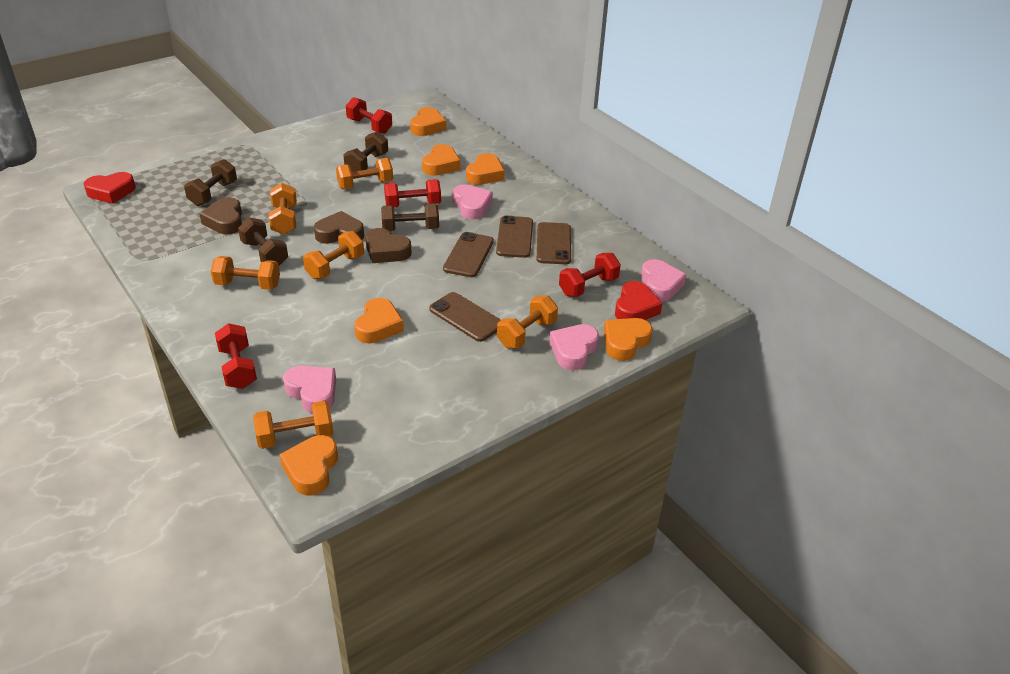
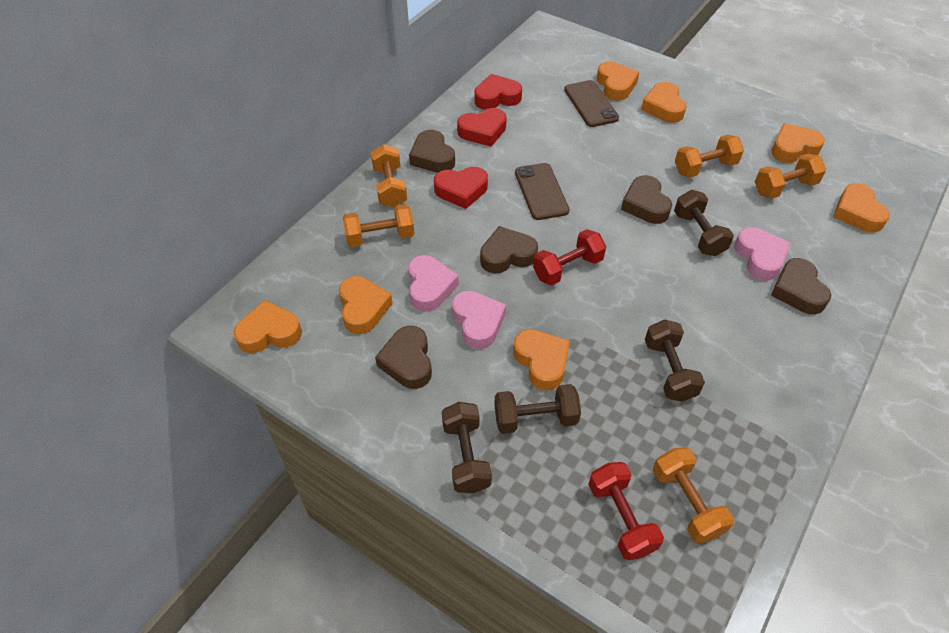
brown heart: [199,197,242,234] [314,211,364,244] [365,228,411,263] = 3 -> [375,326,432,389] [409,130,455,173] [480,226,538,274] [621,175,672,224] [771,258,831,314] = 5
brown phone: [429,292,501,342] [443,232,494,277] [496,216,533,258] [537,222,571,264] = 4 -> [515,163,570,220] [564,80,619,127] = 2
orange dumbbell: [211,256,280,290] [253,401,334,449] [269,183,297,235] [303,231,364,279] [336,158,393,189] [497,296,558,349] = 6 -> [343,204,415,247] [371,144,407,207] [653,447,734,543] [675,135,744,178] [755,154,826,199] = 5
orange heart: [279,435,338,496] [354,298,404,343] [410,107,446,136] [422,144,460,176] [466,153,505,185] [604,318,652,361] = 6 -> [234,300,302,353] [339,276,393,334] [513,329,570,390] [597,61,639,101] [641,82,687,123] [771,123,825,163] [833,183,890,233] = 7
pink heart: [283,366,336,413] [453,184,493,219] [549,324,599,370] [641,259,687,301] = 4 -> [408,255,459,312] [452,291,506,349] [734,227,790,281] = 3
red dumbbell: [215,323,257,389] [346,97,392,134] [384,179,441,208] [559,253,621,297] = 4 -> [533,229,606,286] [588,462,664,560] = 2
red heart: [84,172,136,204] [615,281,662,320] = 2 -> [434,167,488,209] [457,108,507,147] [474,74,522,110] = 3

